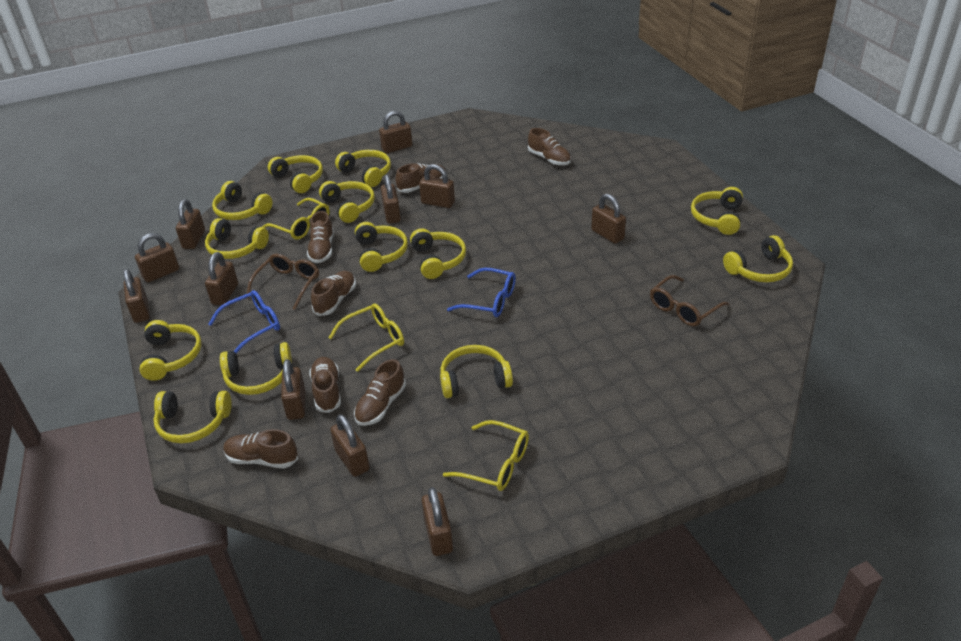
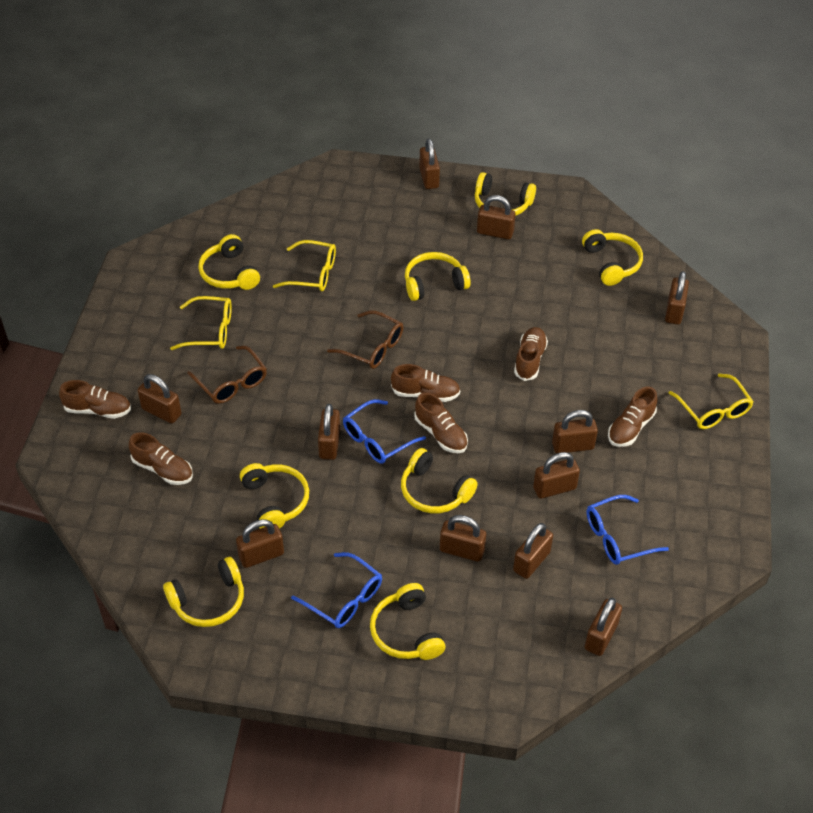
blue glasses: [208,290,280,354] [447,268,516,317] = 2 -> [291,552,382,628] [343,399,426,464] [586,495,669,565] = 3
brown shoe: [223,429,298,468] [307,211,334,263] [309,357,341,413] [311,271,356,316] [354,359,406,426] [395,163,446,193] [528,128,571,165] = 7 -> [59,380,131,419] [129,432,193,485] [391,364,460,402] [414,393,468,453] [514,327,548,381] [608,387,657,447] = 6
yellow headphones: [139,320,202,381] [153,391,232,443] [205,218,269,259] [212,181,273,220] [220,342,292,395] [268,155,323,193] [319,181,375,223] [335,150,391,187] [355,222,408,272] [410,228,466,279] [440,345,513,398] [691,187,743,235] [723,235,793,282] = 13 -> [163,557,244,627] [198,234,260,290] [240,463,309,529] [370,583,445,660] [401,448,478,513] [405,252,470,301] [475,172,536,216] [582,229,643,286] = 8

